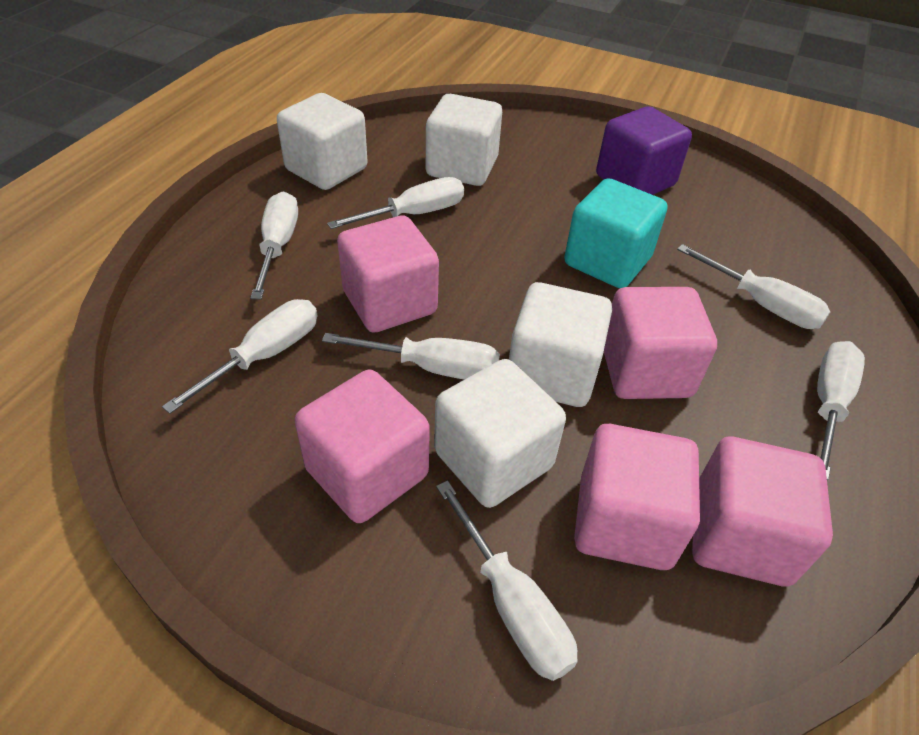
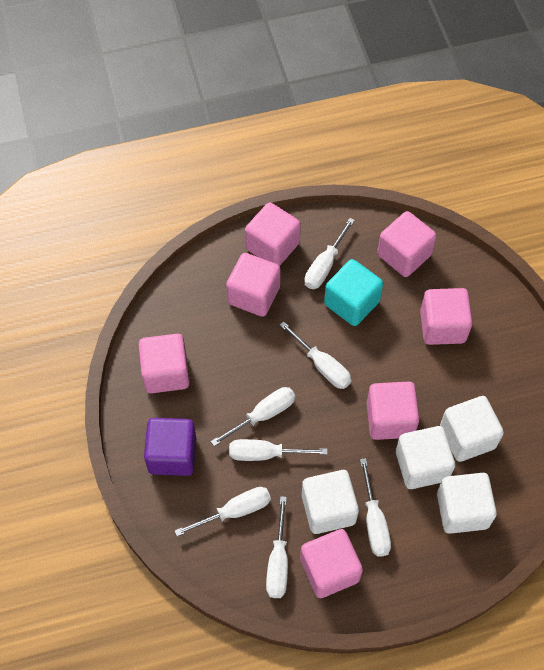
pink cube: [295,370,430,523] [337,216,439,333] [574,424,700,570] [604,287,717,399] [692,437,833,586] = 5 -> [138,334,190,393] [226,253,281,317] [245,203,301,266] [300,529,363,598] [367,382,420,440] [377,211,437,277] [420,288,473,345] = 7

